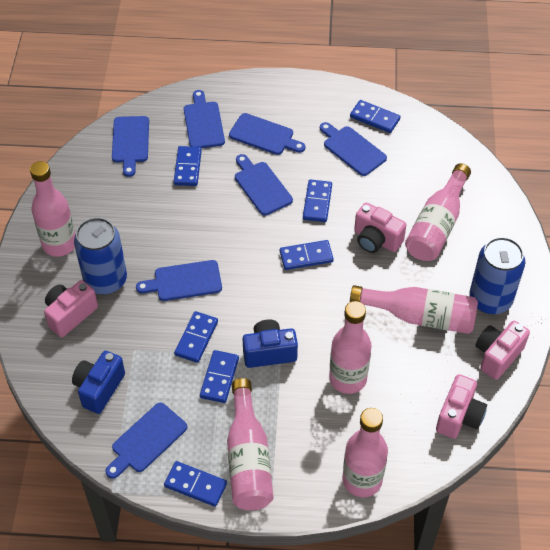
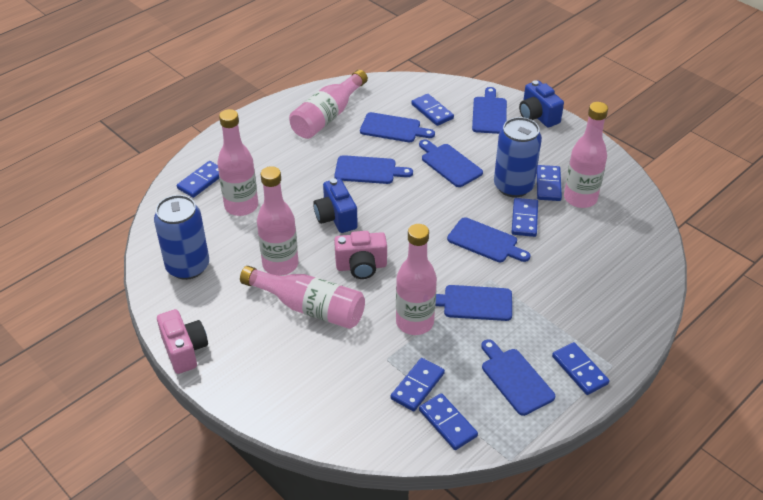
pink camera: [44,280,98,337] [354,202,406,253] [436,374,487,439] [476,321,530,380] = 4 -> [157,309,208,374] [334,231,387,279] = 2

